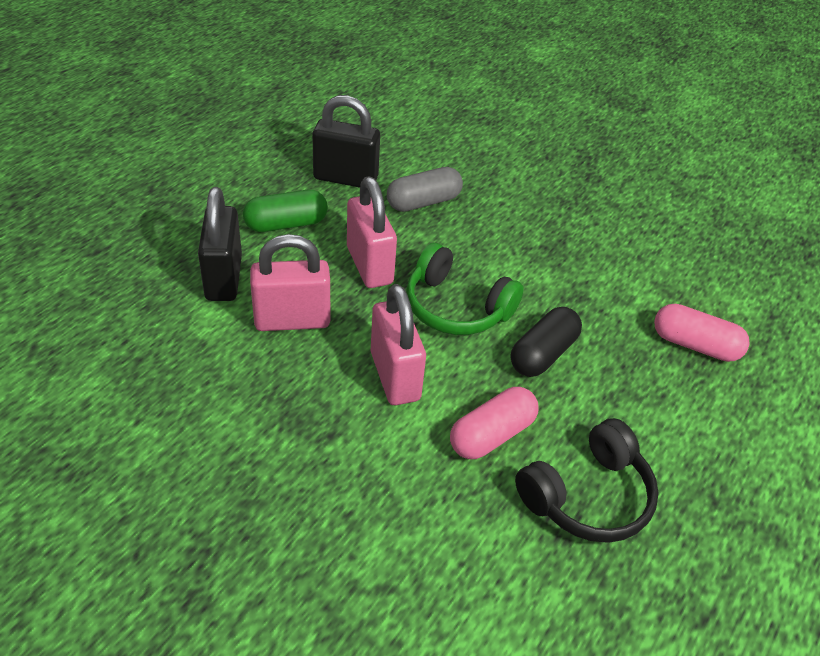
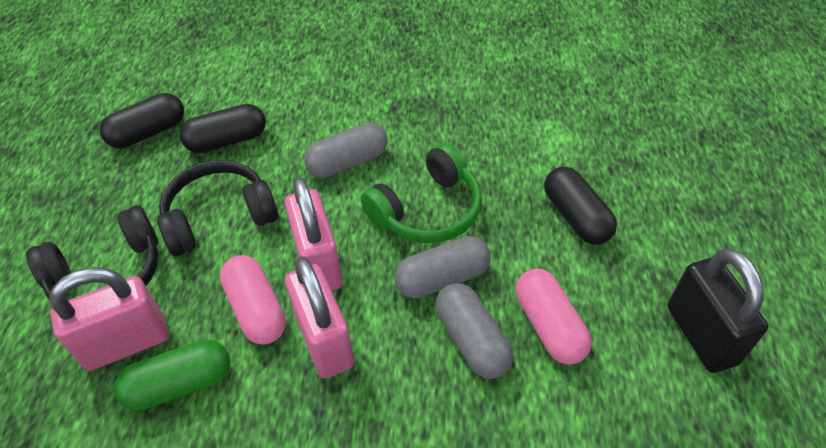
black capsule: [511,307,582,377] = 1 -> [100,93,184,149] [180,104,266,153] [544,167,617,245] = 3
black headphones: [515,418,659,543] = 1 -> [26,205,159,300] [157,160,278,256] = 2
black padlock: [198,187,242,301] [312,95,380,188] = 2 -> [667,249,768,373] = 1
grey capsule: [387,167,463,212] = 1 -> [304,122,387,178] [394,236,490,299] [435,283,513,379] = 3

